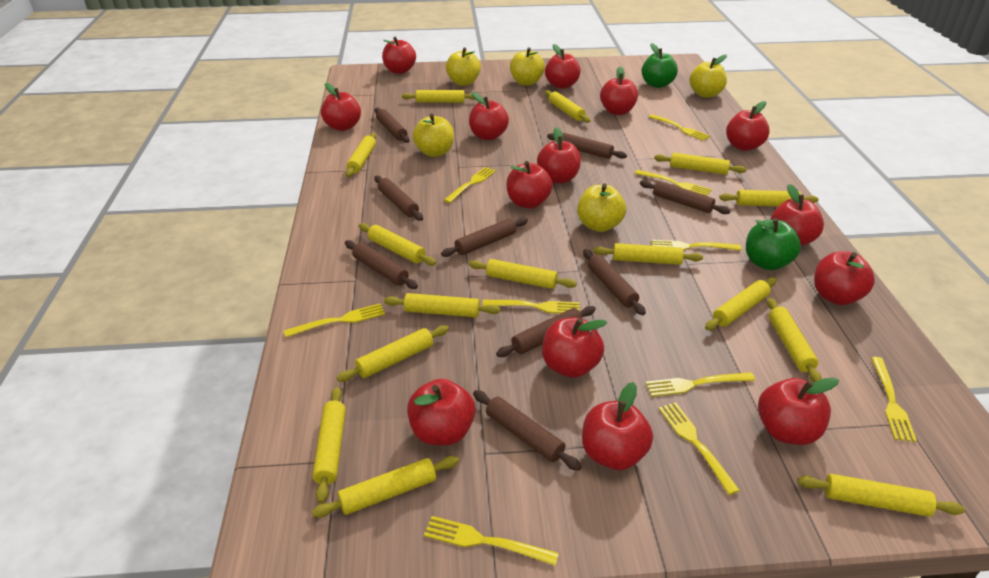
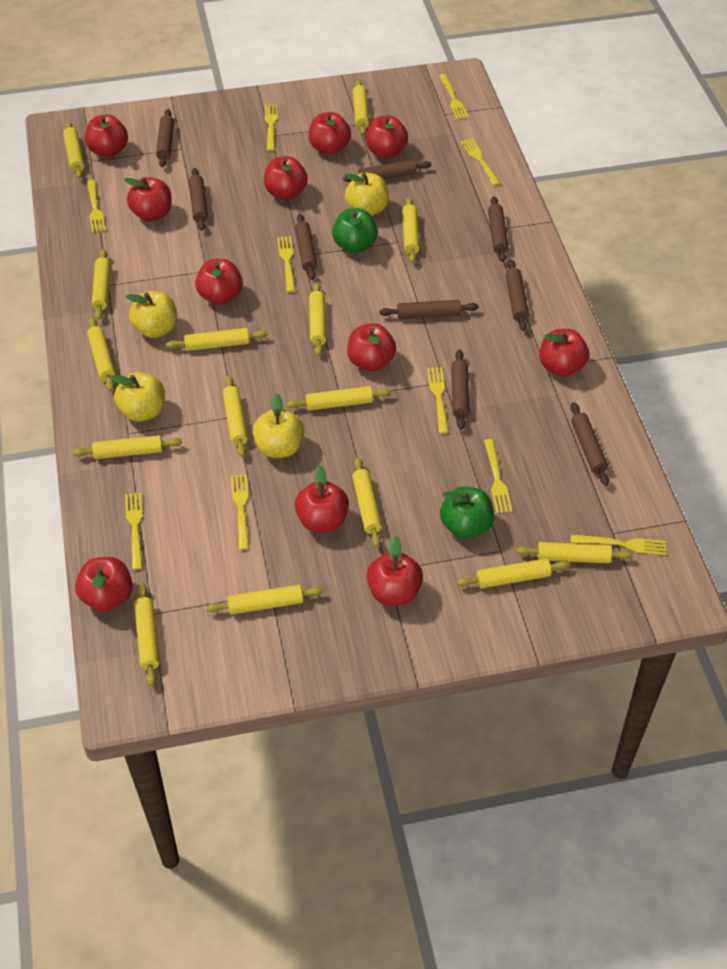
red apple: [321,83,361,131] [382,36,416,74] [407,379,476,445] [469,92,509,140] [506,161,553,208] [537,127,581,183] [542,317,607,378] [545,44,581,89] [582,382,653,470] [600,67,638,115] [726,101,770,151] [758,377,839,445] [770,184,824,246] [814,251,875,305] = 14 -> [75,557,133,612] [85,114,128,157] [124,177,172,222] [195,259,243,305] [264,156,308,200] [295,465,349,533] [309,112,351,155] [347,323,396,371] [366,115,408,158] [366,536,423,605] [539,329,589,377] = 11
yellow apple: [413,114,454,157] [446,47,481,86] [510,47,545,86] [577,183,626,232] [689,55,727,98] = 5 -> [110,372,165,422] [126,291,177,338] [252,393,304,458] [345,173,389,216] = 4

